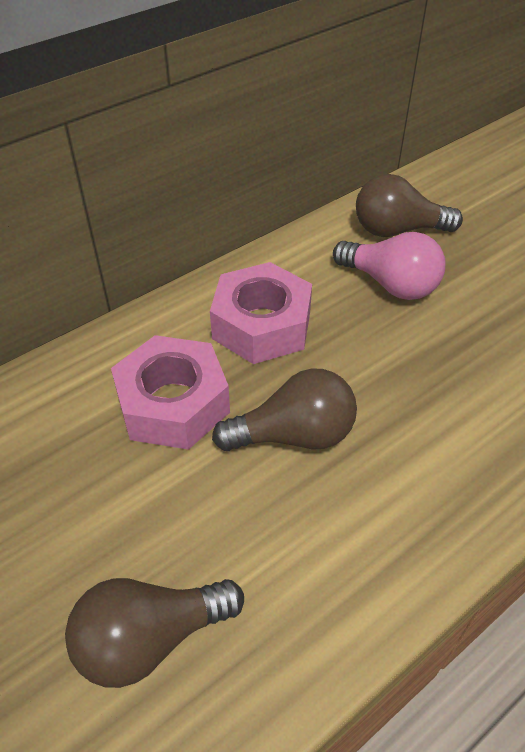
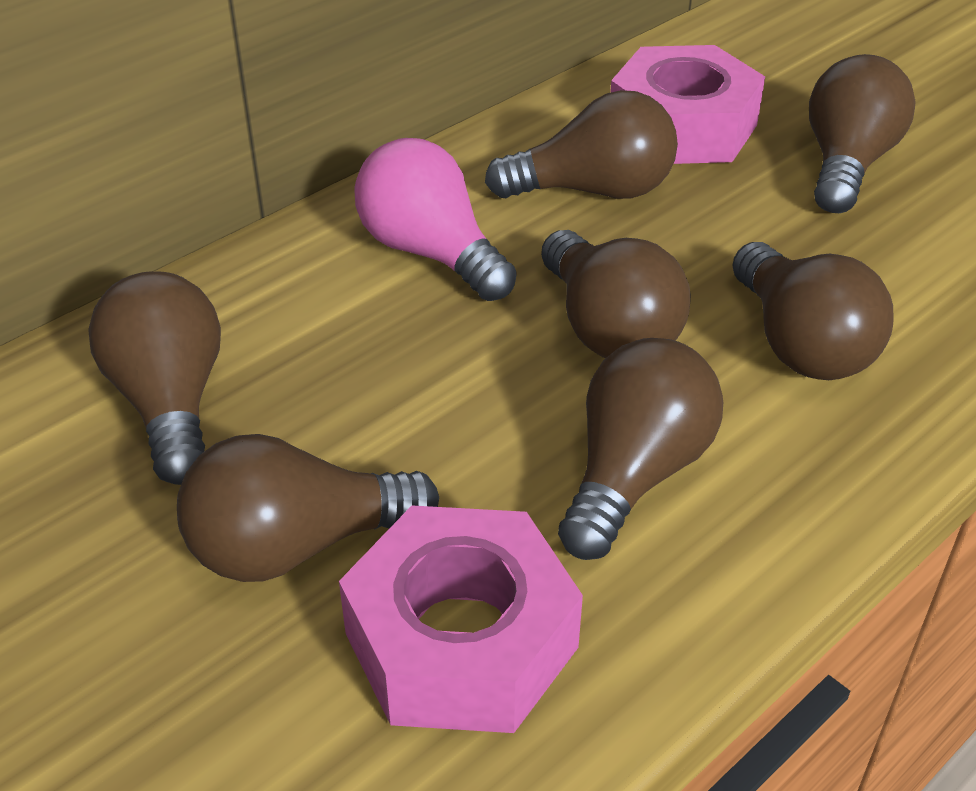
brown light bulb: [65,578,244,688] [212,369,357,451] [356,174,463,237] = 3 -> [88,271,221,485] [177,434,439,582] [485,90,678,199] [541,230,691,358] [558,338,723,560] [732,242,893,380] [809,54,916,213] = 7

